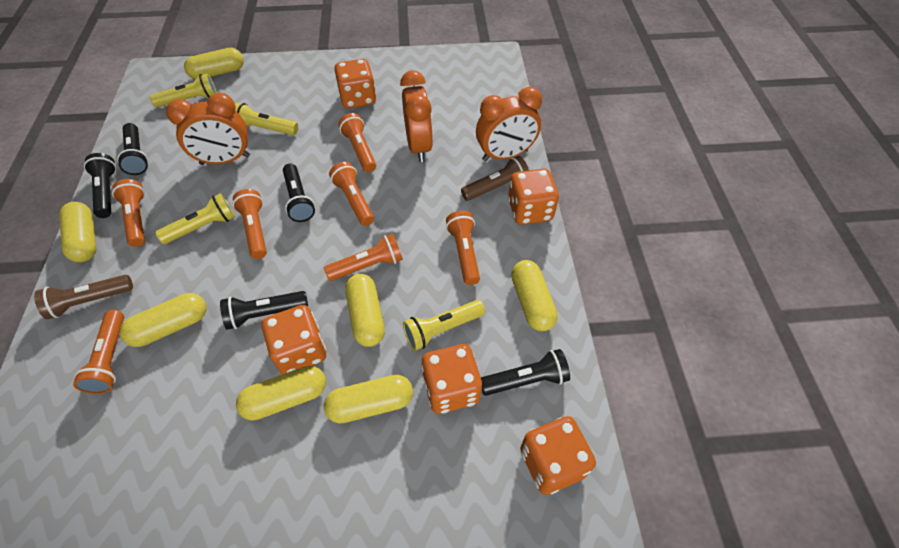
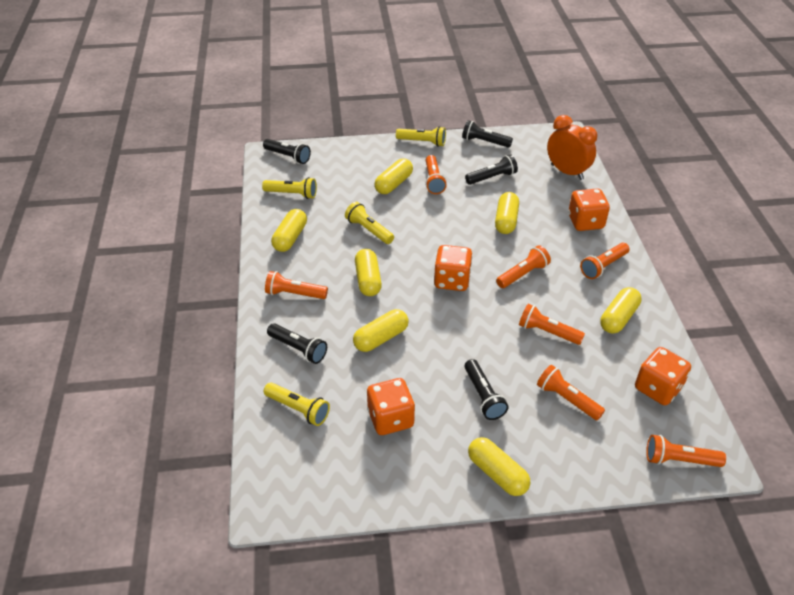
brown flashlight: [34,275,133,319] [461,156,529,201] = 2 -> none = 0
orange clock: [166,93,250,165] [400,70,433,162] [476,87,542,161] = 3 -> [547,115,597,180] = 1
orange dice: [262,305,326,374] [334,59,376,109] [421,344,482,414] [508,169,559,225] [520,416,596,495] = 5 -> [367,378,415,435] [434,245,473,291] [568,188,610,231] [635,347,691,405] = 4

